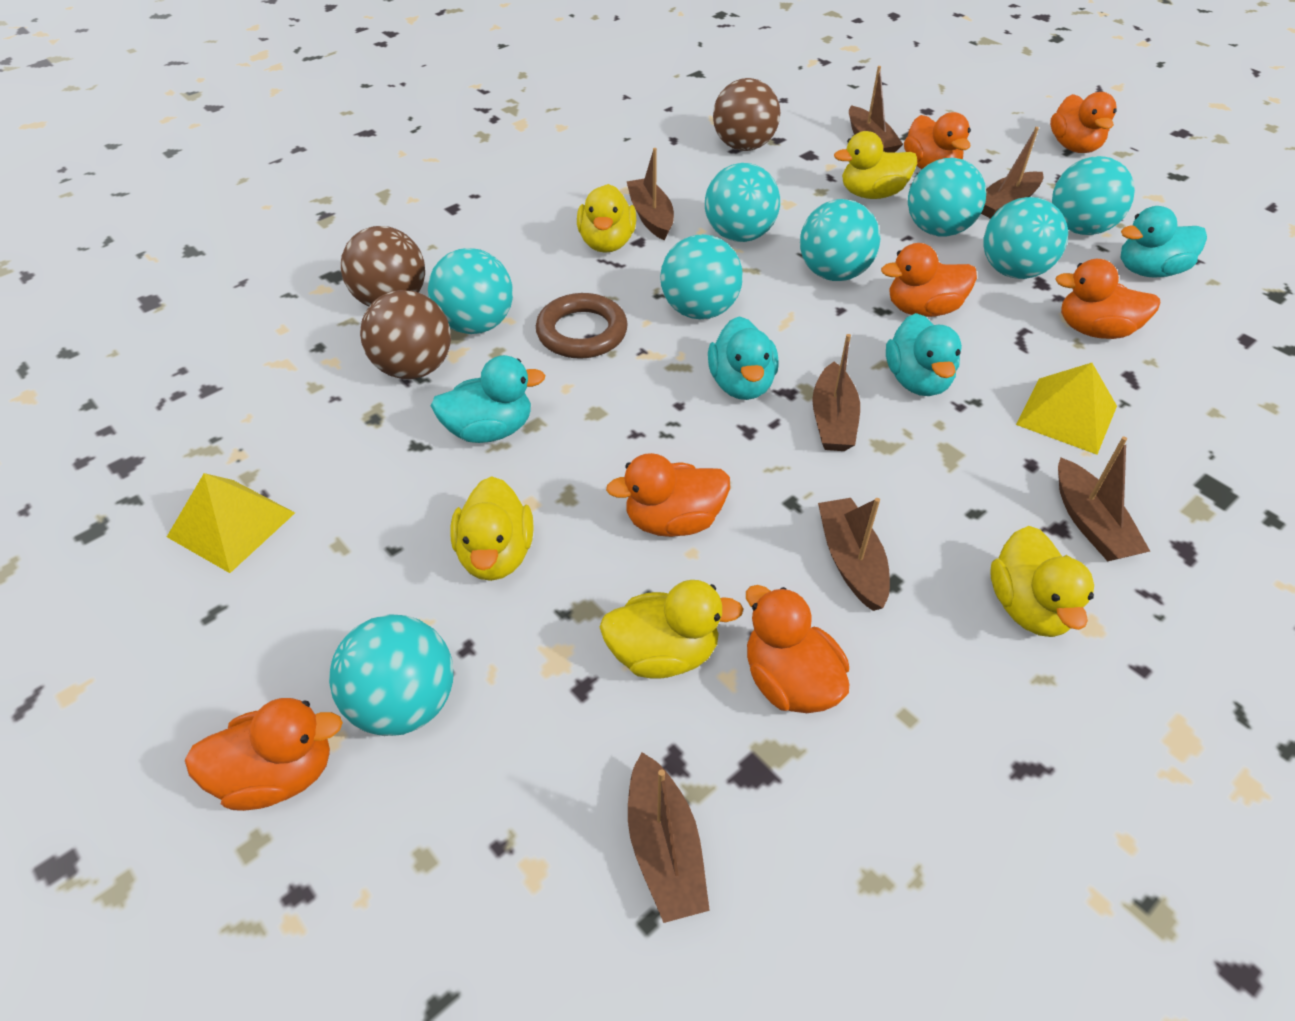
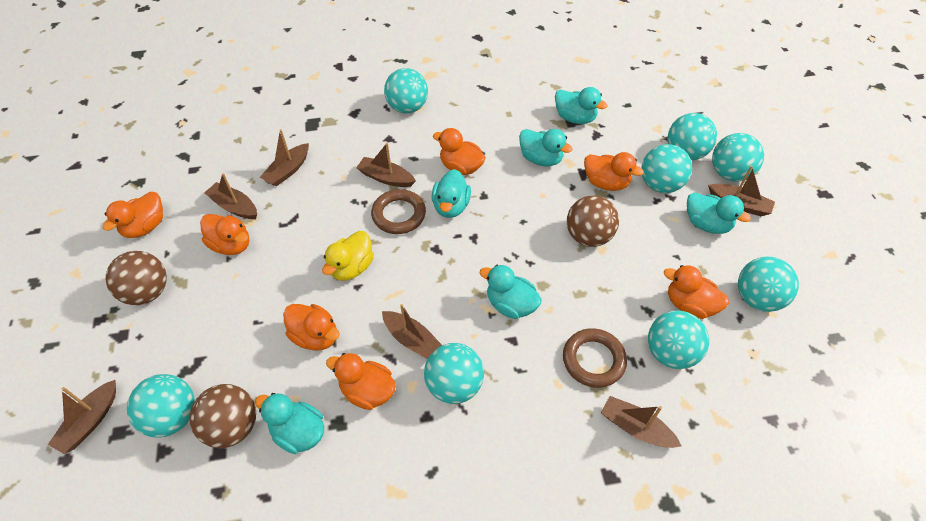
brown ring: [536,293,628,359] = 1 -> [371,189,426,234] [563,328,627,388] = 2
turquoise duck: [431,355,545,443] [708,316,779,400] [886,313,962,396] [1120,206,1207,278] = 4 -> [255,393,324,454] [432,169,471,218] [480,265,542,319] [519,129,573,166] [555,87,608,124] [687,192,751,234] = 6
yellow duck: [450,476,534,581] [577,184,636,253] [600,580,743,679] [834,131,917,199] [990,526,1094,637] = 5 -> [322,231,374,281] = 1
yellow pyramid: [167,473,295,573] [1016,363,1117,455] = 2 -> none = 0

